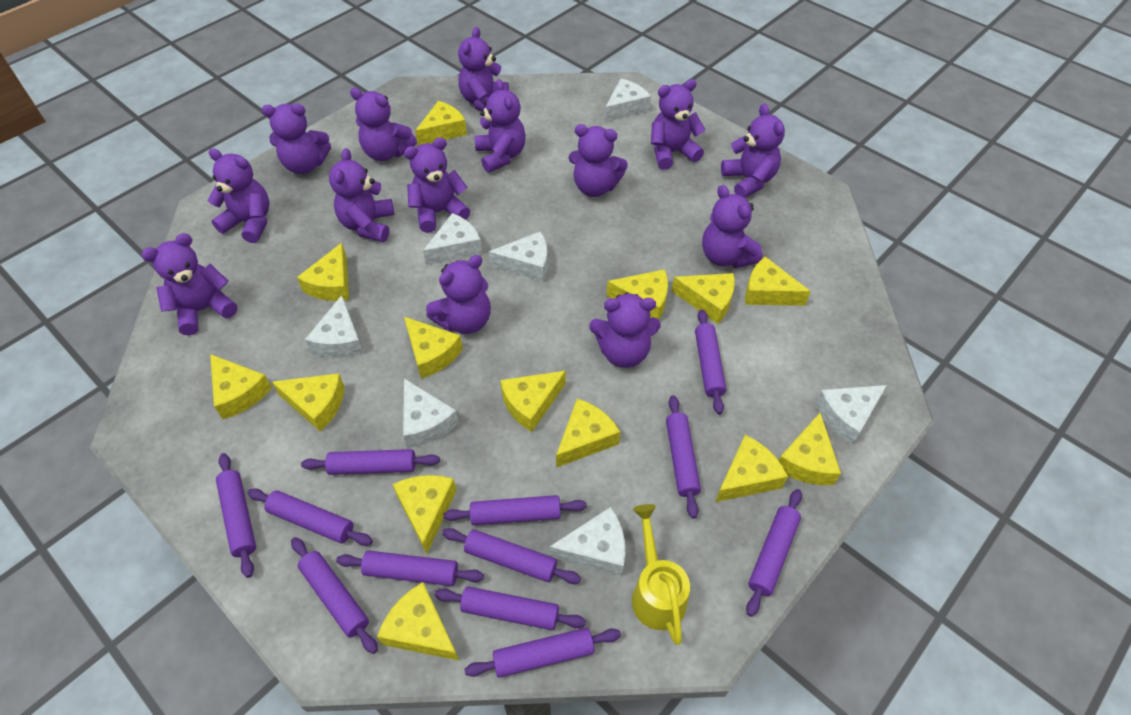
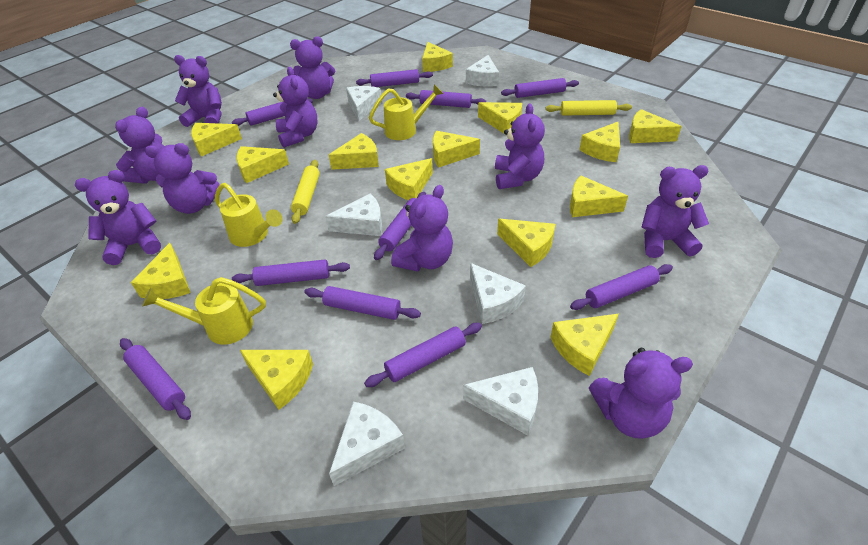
purple rolling pin: [216,453,256,578] [247,489,373,546] [291,537,378,654] [301,449,440,475] [336,551,484,586] [435,586,586,630] [442,528,581,584] [443,495,587,525] [465,627,621,678] [666,395,701,518] [695,310,726,415] [746,489,802,617] = 12 -> [120,338,191,420] [232,98,313,126] [232,259,350,286] [304,286,421,320] [356,69,433,87] [364,323,482,387] [374,192,426,260] [406,90,486,108] [501,78,579,98] [570,264,673,310] = 10
purple teddy bear: [141,233,238,336] [208,148,270,243] [262,104,331,174] [329,148,394,242] [350,88,417,161] [404,137,470,233] [426,255,491,334] [458,27,509,111] [475,79,526,173] [569,124,628,197] [589,292,660,368] [651,79,705,170] [702,185,763,268] [721,104,785,198] = 14 -> [75,170,161,265] [115,107,164,183] [145,143,220,214] [174,55,222,127] [273,67,318,148] [290,36,335,99] [391,185,453,272] [495,104,545,189] [589,348,693,439] [642,165,709,258] = 10
white cheese: [305,295,363,358] [403,378,459,448] [423,213,482,265] [489,231,548,282] [549,507,625,576] [605,78,651,122] [815,385,887,445] = 7 -> [325,193,382,236] [329,401,405,486] [346,86,382,121] [463,367,538,435] [466,55,499,87] [470,263,526,324] = 6
yellow rolling pin: none = 0 -> [291,160,320,224] [545,100,632,116] = 2
yellow watering can: [632,504,690,645] = 1 -> [142,277,266,345] [215,183,283,247] [369,84,444,140] = 3

